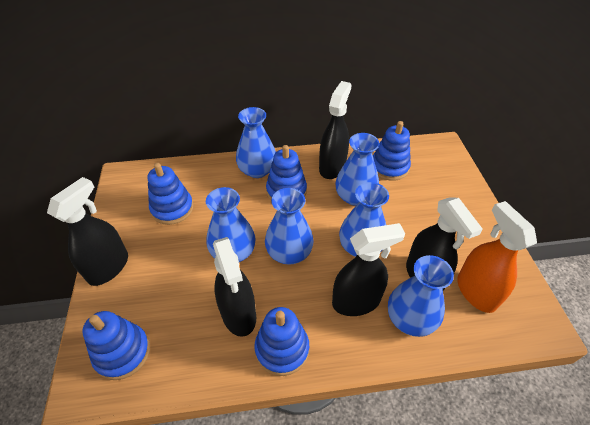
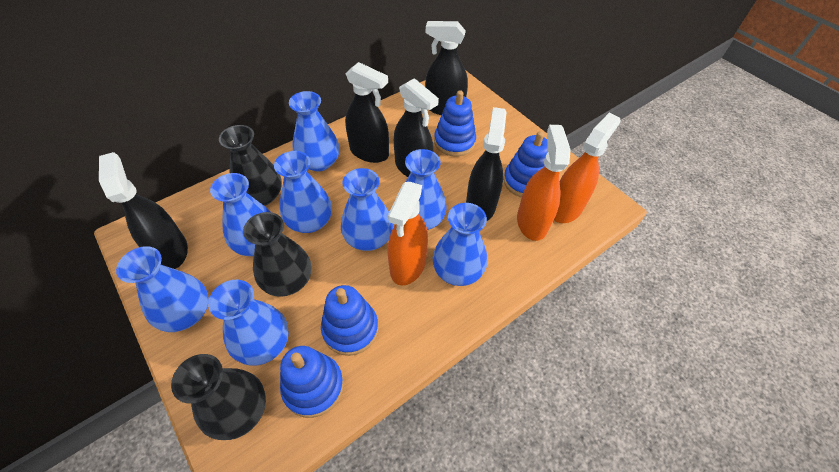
black vase: none = 0 -> [171,354,266,440] [219,125,282,206] [243,212,311,297] = 3
blue stacking toy: [82,311,150,380] [148,163,193,225] [254,307,309,376] [266,145,307,200] [373,121,411,181] = 5 -> [280,346,344,418] [321,285,379,356] [434,90,476,156] [503,131,548,197] = 4
blue vase: [206,187,255,262] [236,107,276,178] [265,188,314,265] [335,133,379,206] [339,182,389,257] [388,255,454,337] = 6 -> [116,246,209,332] [208,280,289,366] [210,173,271,256] [274,151,332,233] [289,91,339,172] [341,168,393,251] [405,149,447,230] [433,203,487,286] = 8
orange spray bottle: [457,201,537,313] = 1 -> [388,182,428,286] [517,125,571,241] [554,113,620,223] = 3

